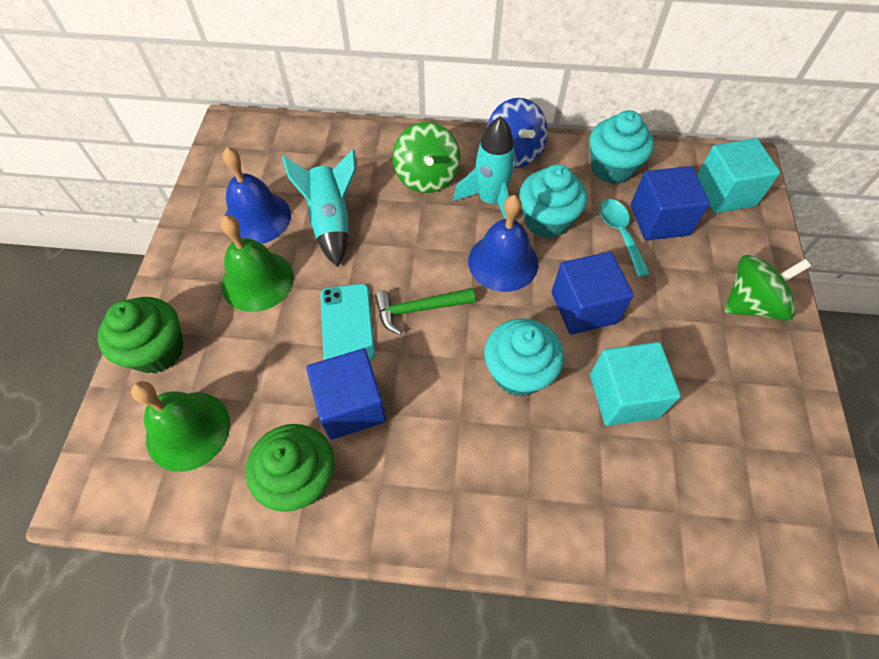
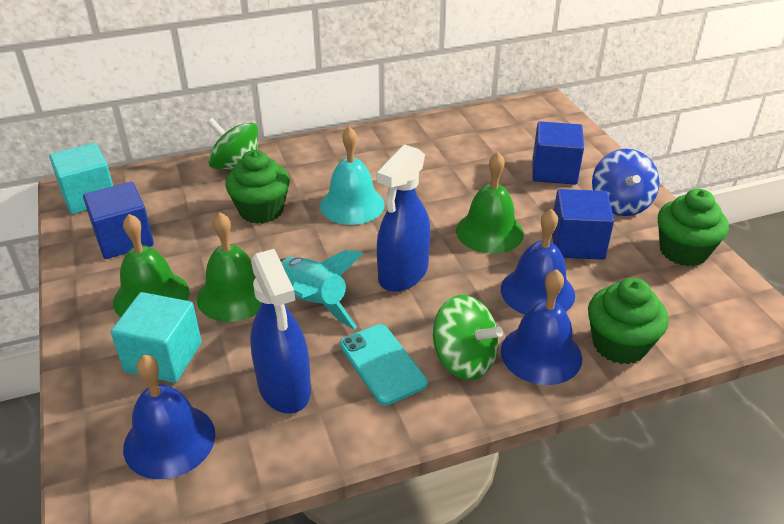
blue bell: [223,147,291,244] [468,195,539,292] = 2 -> [123,355,215,479] [501,209,575,315] [501,269,582,385] = 3
blue spray bottle: none = 0 -> [250,249,311,414] [376,144,431,292] = 2
green bell: [131,381,230,472] [221,215,294,312] = 2 -> [113,214,190,317] [197,212,261,322] [456,152,524,254] = 3
green cupcake: [98,297,184,374] [246,424,334,512] = 2 -> [226,150,290,224] [588,278,669,364] [658,189,729,266] = 3
green hammer: [375,288,475,335] = 1 -> none = 0
turquoise bell: none = 0 -> [320,126,385,225] = 1
turquoise cupcake: [484,319,564,397] [519,164,587,238] [589,110,654,184] = 3 -> none = 0
turquoise rocket: [282,149,356,267] [453,116,516,219] = 2 -> [280,250,363,330] = 1
turquoise spoon: [599,199,650,277] = 1 -> none = 0

